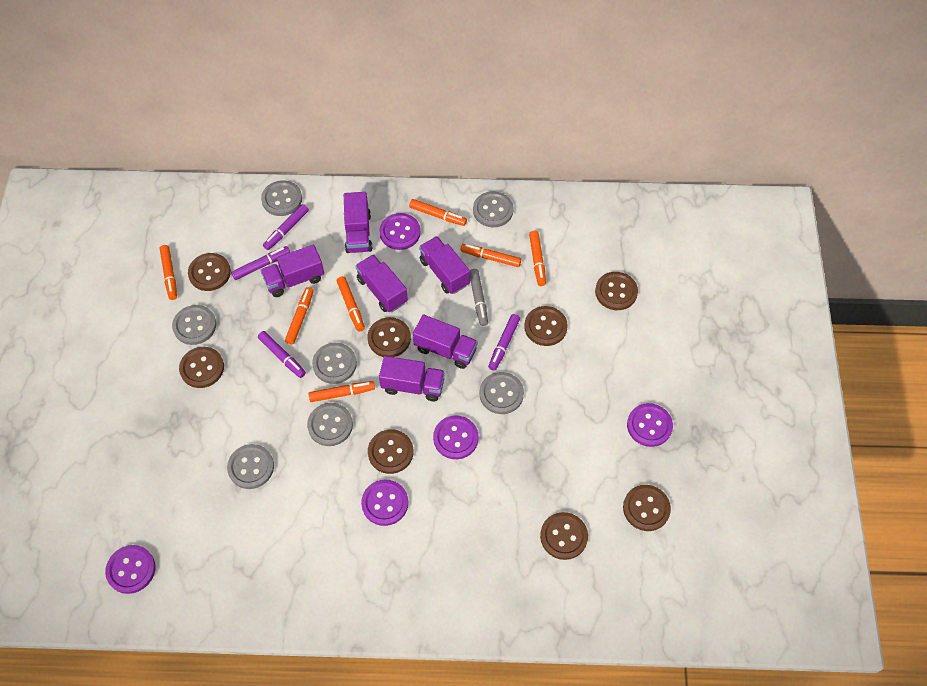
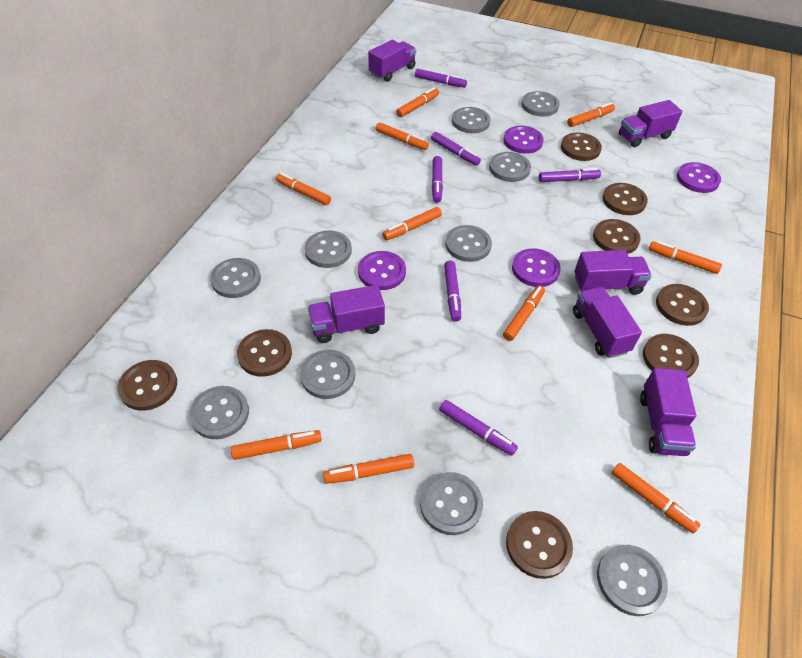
grey button: [172,305,216,345] [227,444,274,489] [261,180,302,216] [307,403,353,446] [312,343,357,384] [473,191,514,227] [479,372,524,414] = 7 -> [189,386,249,439] [210,258,261,298] [300,350,355,399] [304,231,352,268] [420,472,483,535] [445,225,492,262] [452,107,490,133] [489,152,531,182] [522,91,560,117] [597,545,668,616] = 10
grey marker: [470,269,488,326] = 1 -> none = 0
orange marker: [159,245,177,300] [285,287,314,344] [308,381,375,402] [337,276,365,331] [409,199,467,226] [461,244,521,267] [529,231,546,286] = 7 -> [231,430,322,460] [276,173,331,205] [323,454,414,484] [376,122,429,150] [382,207,442,240] [396,87,439,117] [503,285,545,341] [567,103,615,127] [612,463,700,533] [649,241,722,274] = 10
purple button: [105,545,155,594] [361,480,408,526] [379,213,421,250] [433,416,479,459] [627,403,673,447] = 5 -> [358,251,406,290] [503,126,544,154] [512,248,561,287] [677,162,721,193] = 4
purple marker: [231,246,290,280] [258,331,306,378] [263,204,309,250] [488,314,520,371] = 4 -> [415,69,467,88] [431,132,481,166] [432,156,443,203] [439,400,518,456] [444,260,461,322] [539,168,601,182] = 6

